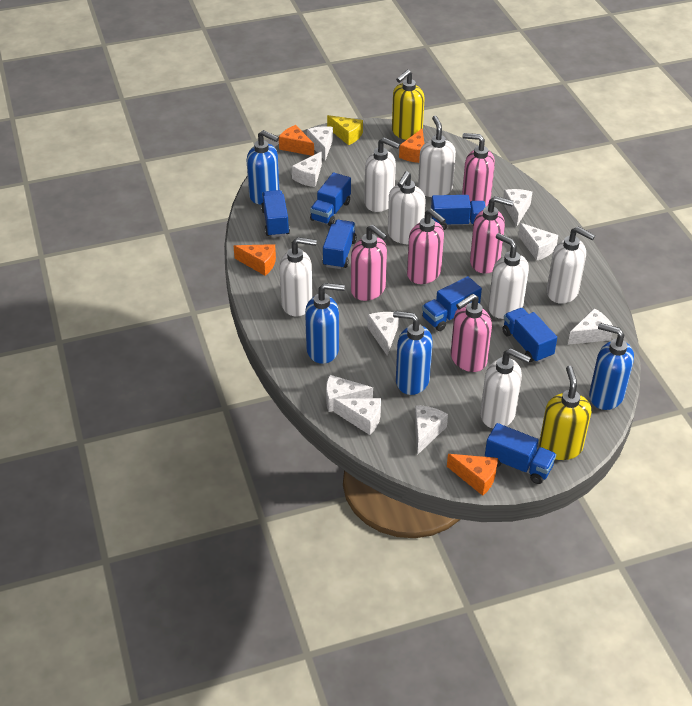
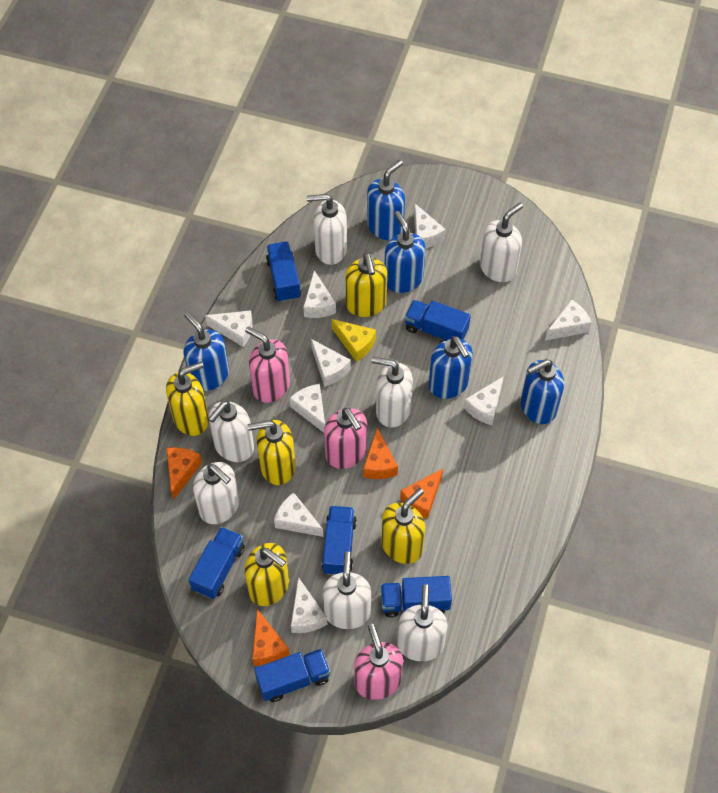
blue soap dispenser: [247,130,280,204] [305,283,345,364] [393,311,433,395] [589,323,634,410] = 4 -> [183,312,229,391] [367,160,405,240] [384,211,426,293] [429,336,473,399] [520,359,564,424] = 5
blue truck: [261,190,290,237] [310,172,351,226] [323,220,357,269] [422,276,482,331] [431,195,486,230] [485,423,557,484] [502,308,557,363] = 7 -> [189,527,245,599] [254,649,330,702] [266,241,301,302] [322,506,357,575] [381,576,452,618] [405,300,471,341] = 6
pink soap dispenser: [351,225,387,301] [407,209,446,284] [451,294,492,372] [462,133,495,206] [470,196,514,274] = 5 -> [245,327,290,403] [324,408,367,469] [354,624,403,700] = 3
yellow soap dispenser: [392,70,424,140] [539,366,591,460] = 2 -> [166,362,209,436] [244,543,289,606] [247,420,295,485] [345,253,387,317] [381,488,425,564] = 5

